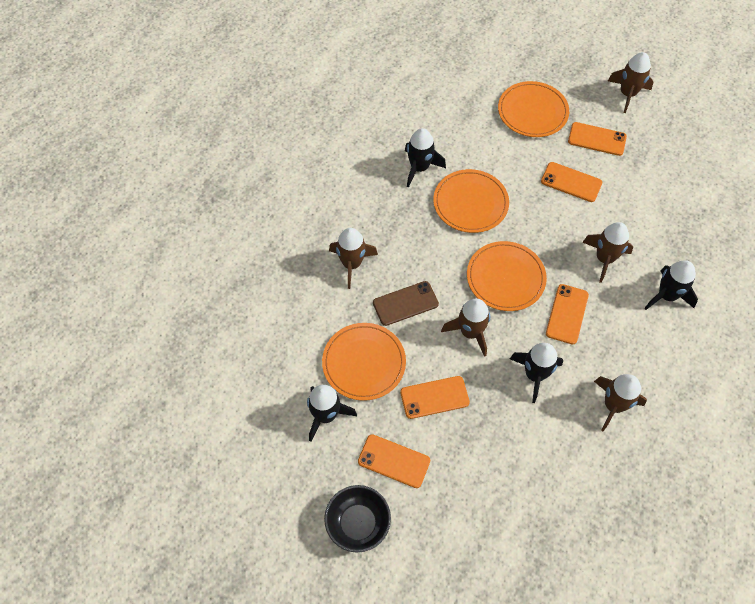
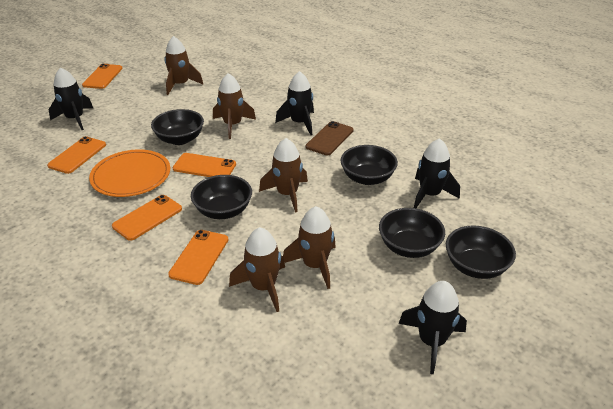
black bowl: [324,485,391,552] = 1 -> [151,109,204,145] [191,175,252,219] [340,145,398,185] [379,208,445,258] [446,225,516,279] = 5
orange plate: [322,323,406,401] [433,169,509,233] [467,241,547,311] [498,81,569,137] = 4 -> [89,149,170,197] = 1

